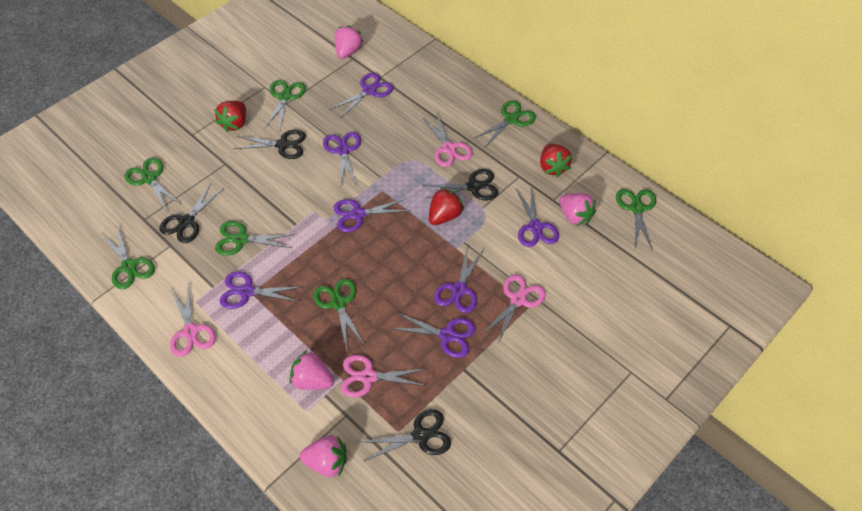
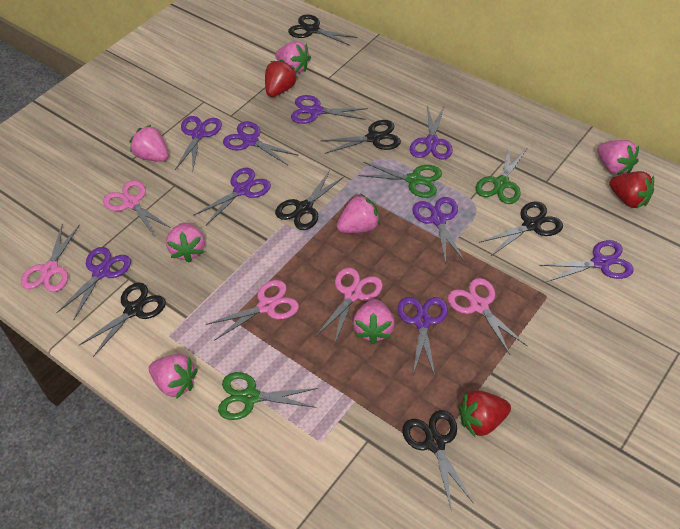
black scissors: [159,183,224,243] [233,130,306,159] [361,409,451,462] [425,169,498,201] = 4 -> [79,283,166,357] [275,170,345,230] [288,14,358,46] [320,120,401,154] [402,410,474,508] [479,201,563,256] = 6
green scissors: [102,226,155,289] [124,157,182,211] [215,221,295,256] [265,80,306,130] [313,278,365,349] [473,100,536,147] [616,189,656,250] = 7 -> [218,372,318,420] [358,162,442,198] [476,145,528,204] = 3
pink scissors: [170,283,216,357] [341,355,426,397] [423,114,472,167] [483,274,546,343] = 4 -> [21,224,80,292] [103,180,171,237] [206,280,299,341] [315,268,383,345] [448,278,527,354] = 5
pink strawberry: [290,350,334,390] [300,435,346,477] [335,25,363,59] [559,193,596,226] = 4 -> [130,125,169,161] [149,354,198,399] [166,222,205,263] [275,41,311,74] [337,194,380,233] [353,299,395,344] [597,140,639,175] = 7
purple scissors: [220,271,301,309] [323,132,361,187] [330,73,394,117] [333,198,410,232] [391,312,476,358] [434,245,484,313] [516,189,559,247] = 7 -> [56,247,131,321] [175,116,222,171] [193,168,271,225] [223,121,297,165] [291,95,368,124] [398,297,448,376] [410,105,453,159] [412,197,465,264] [539,240,634,282] = 9

